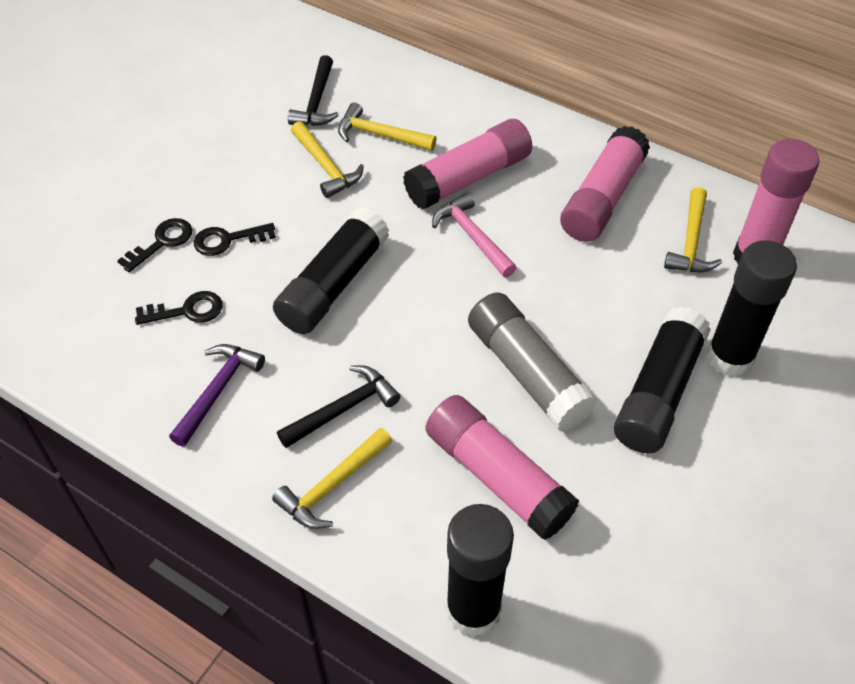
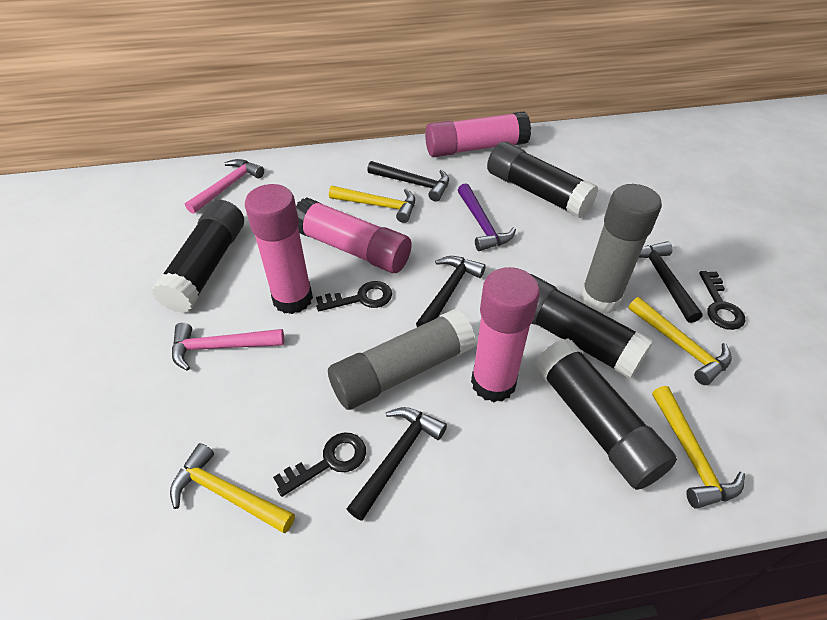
black hammer: [277,365,401,448] [288,55,339,126] = 2 -> [346,407,447,521] [367,161,449,202] [416,256,486,327] [639,241,703,323] = 4
grey glue stick: [468,292,597,431] = 1 -> [328,309,476,410] [580,184,662,314] = 2
pink hammer: [432,192,517,277] = 1 -> [172,323,284,371] [185,159,264,214] = 2

